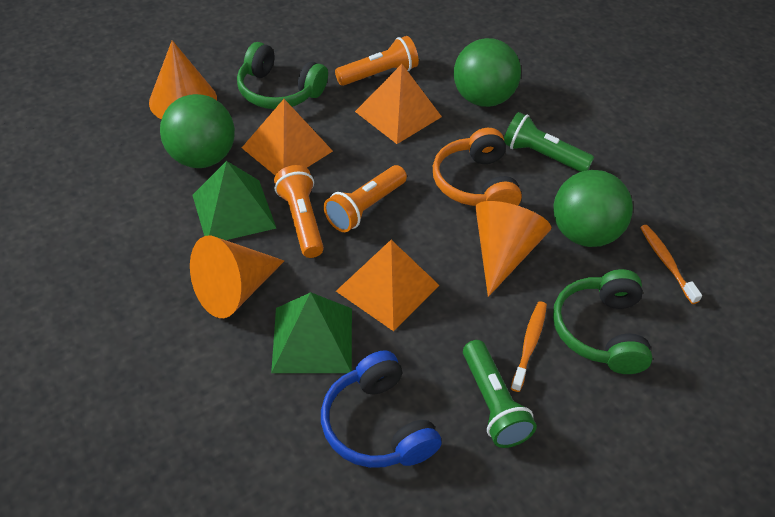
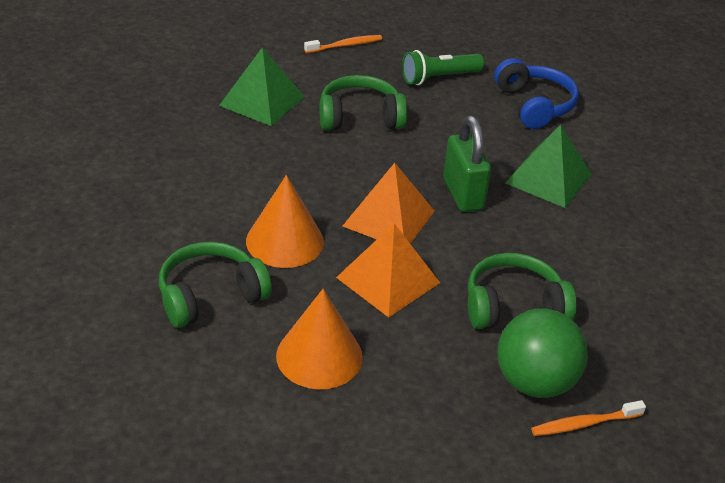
green ball: [160,94,235,168] [454,38,521,107] [553,170,633,247] = 3 -> [498,308,588,398] = 1
green flashlight: [463,340,537,448] [504,112,594,172] = 2 -> [402,50,484,85] = 1
green headphones: [237,42,328,109] [553,269,652,374] = 2 -> [159,242,272,328] [320,75,407,131] [468,253,577,329] = 3
green padlock: none = 0 -> [443,116,491,212] = 1
orange cone: [149,40,217,119] [190,235,284,318] [476,201,552,297] = 3 -> [246,175,324,268] [276,289,363,389] = 2
orange flashlight: [274,165,324,258] [324,165,407,232] [335,36,419,86] = 3 -> none = 0
orange headphones: [433,128,522,206] = 1 -> none = 0
orange pyramid: [242,99,333,175] [336,240,439,331] [355,64,442,144] = 3 -> [336,224,440,317] [343,163,435,244] = 2

